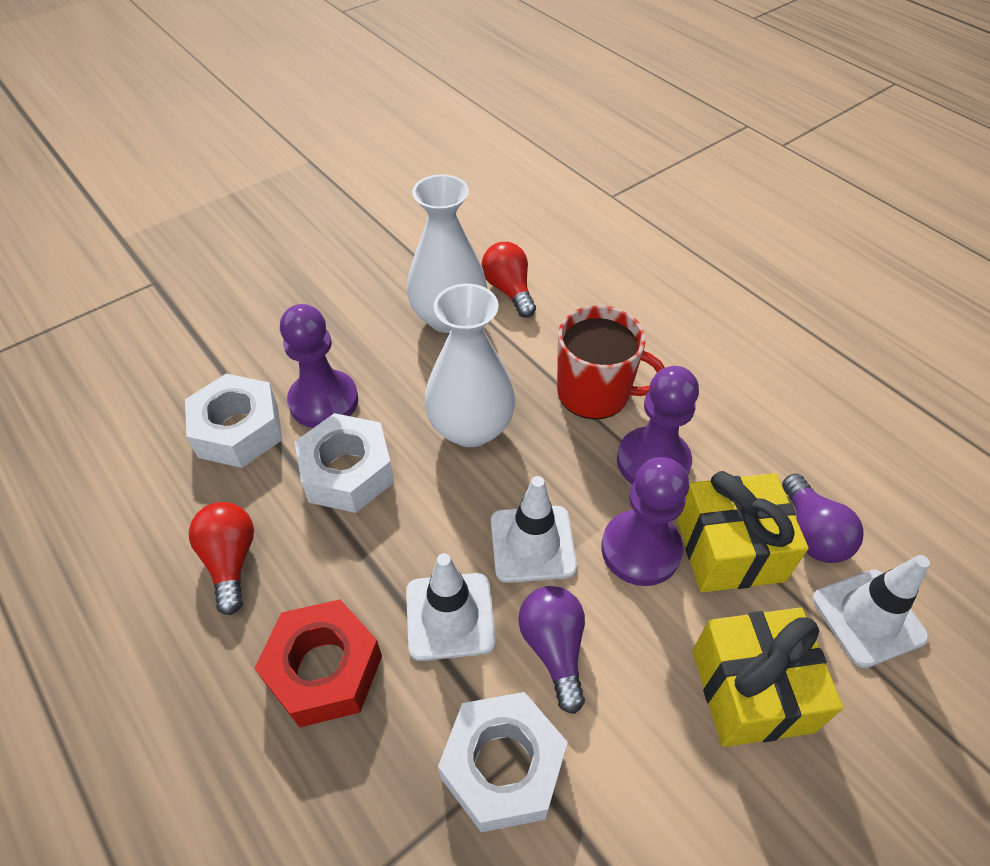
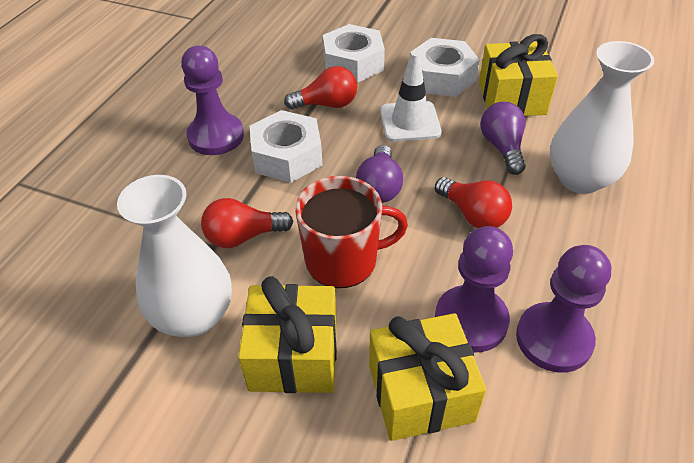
red light bulb: [189,502,254,615] [482,242,536,318] = 2 -> [201,198,293,248] [284,66,357,110] [435,177,512,228] = 3
red nut: [255,599,382,727] = 1 -> none = 0
white traffic cone: [406,553,496,661] [491,476,577,583] [813,555,930,668] = 3 -> [380,51,442,142] = 1
yellow gift: [677,471,809,593] [692,607,843,747] = 2 -> [238,276,337,393] [369,313,486,441] [479,34,558,116] = 3

